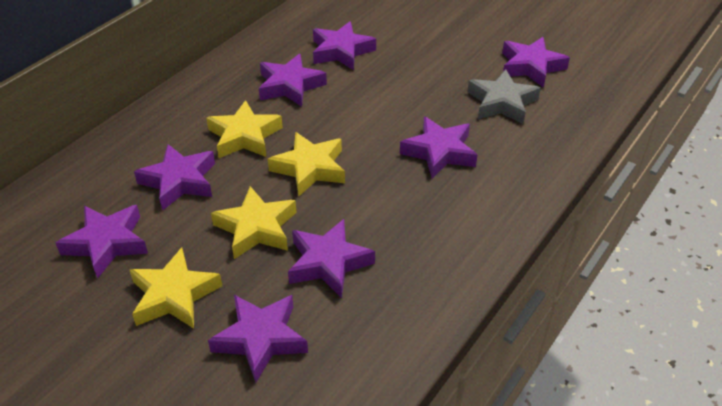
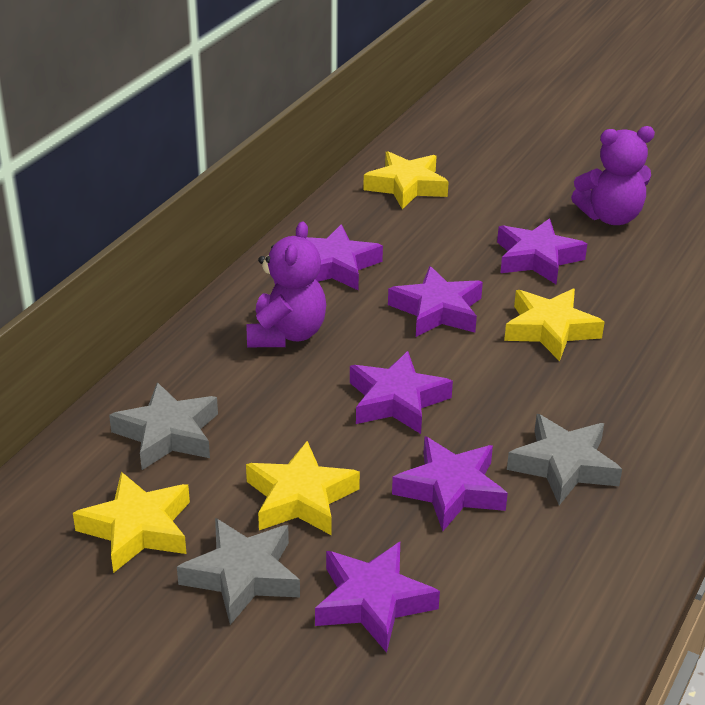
grey star: [467,69,541,124] = 1 -> [109,382,218,470] [177,518,300,625] [507,414,622,505] = 3
purple star: [56,205,148,279] [134,144,215,211] [208,295,308,383] [259,54,327,107] [288,219,375,298] [313,21,376,70] [400,116,477,179] [502,37,570,88] = 8 -> [306,224,383,290] [315,542,440,653] [350,351,453,434] [388,266,483,337] [392,436,508,531] [497,219,587,284] = 6
purple teddy bear: none = 0 -> [247,221,326,347] [571,126,655,225] = 2

